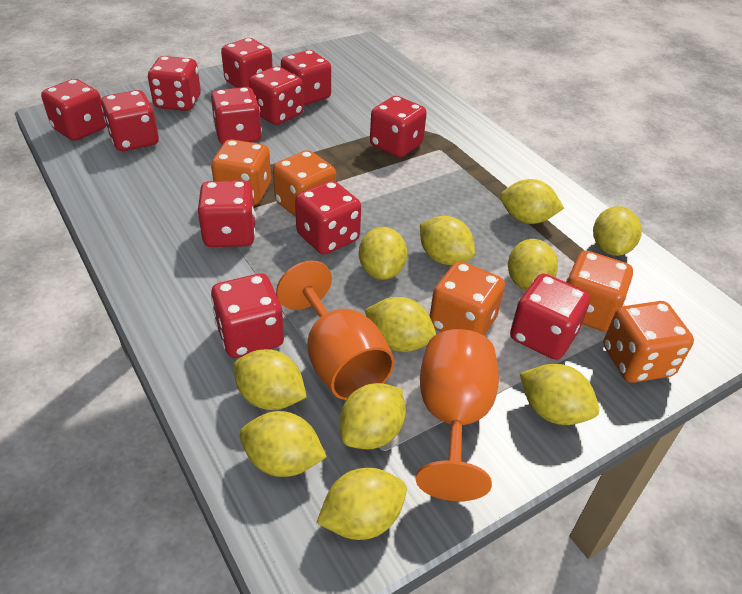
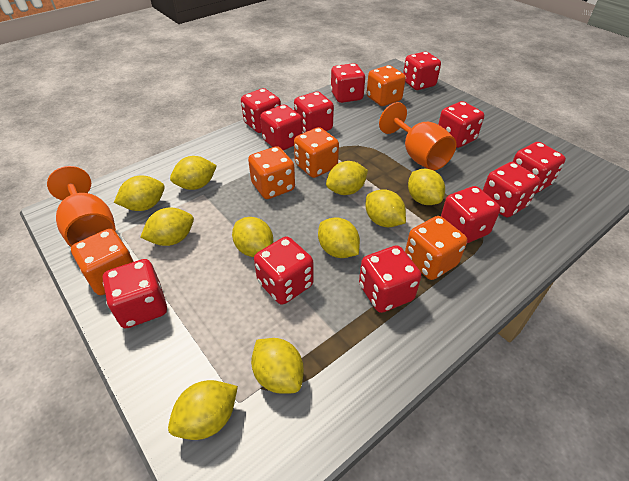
yellow lemon: [233,349,307,410] [240,411,327,477] [316,468,407,540] [340,383,406,449] [359,227,407,280] [365,297,436,352] [420,216,475,265] [500,179,564,224] [508,239,558,291] [520,364,599,425] [593,206,642,256] = 11 -> [114,176,165,211] [140,208,194,246] [168,380,238,440] [170,156,217,190] [232,217,273,257] [251,338,304,394] [318,217,360,258] [326,161,368,195] [366,189,406,227] [408,169,445,205] = 10

